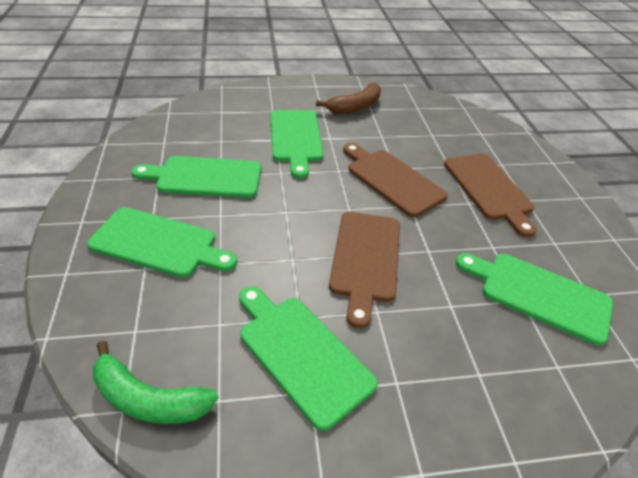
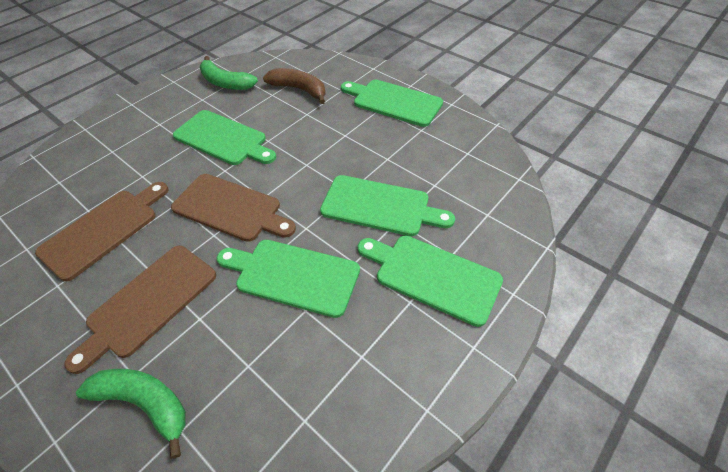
green banana: [93,340,218,424] = 1 -> [76,369,186,459] [200,56,258,90] = 2

